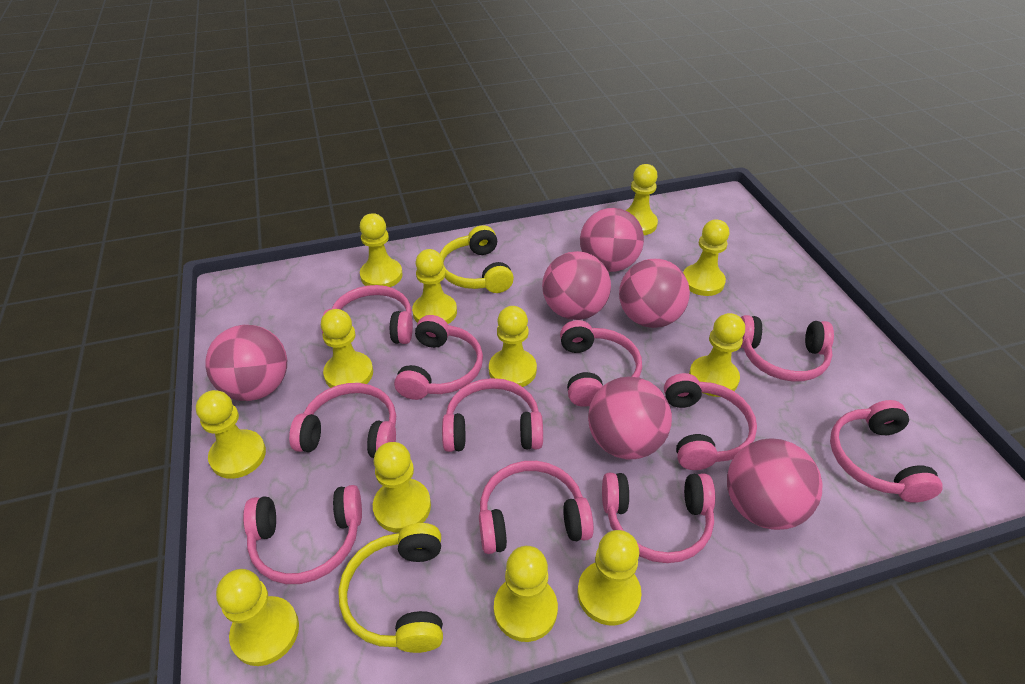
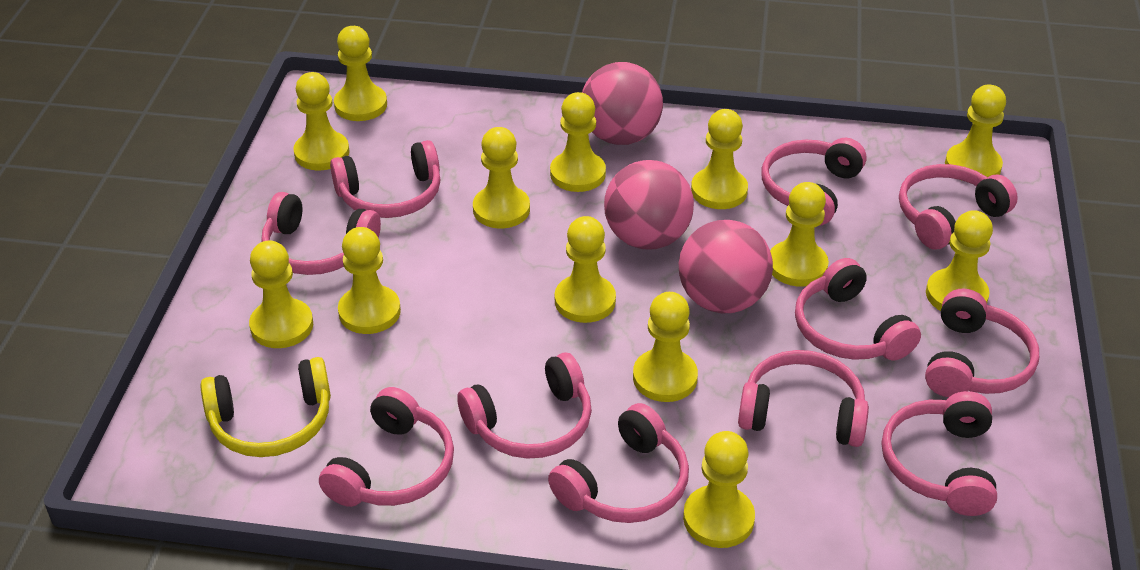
pink ball: [205,325,287,401] [542,251,611,320] [580,208,644,272] [588,377,672,460] [619,259,690,328] [727,438,823,530] = 6 -> [582,62,663,145] [604,160,694,249] [679,220,773,313] = 3
yellow headphones: [338,523,443,653] [440,225,514,293] = 2 -> [200,357,331,457] = 1
yellow pawn: [196,390,266,479] [216,569,299,666] [321,309,373,388] [360,213,403,287] [373,442,431,533] [412,249,457,324] [489,306,537,387] [494,546,558,642] [577,530,642,625] [625,164,658,235] [683,219,729,296] [689,313,745,397] = 12 -> [249,240,313,348] [293,72,349,170] [334,26,387,121] [338,227,401,334] [473,127,530,228] [550,92,606,192] [555,216,616,323] [633,292,698,402] [683,431,755,548] [691,109,748,209] [770,182,829,286] [926,210,993,311] [945,85,1006,177] = 13

